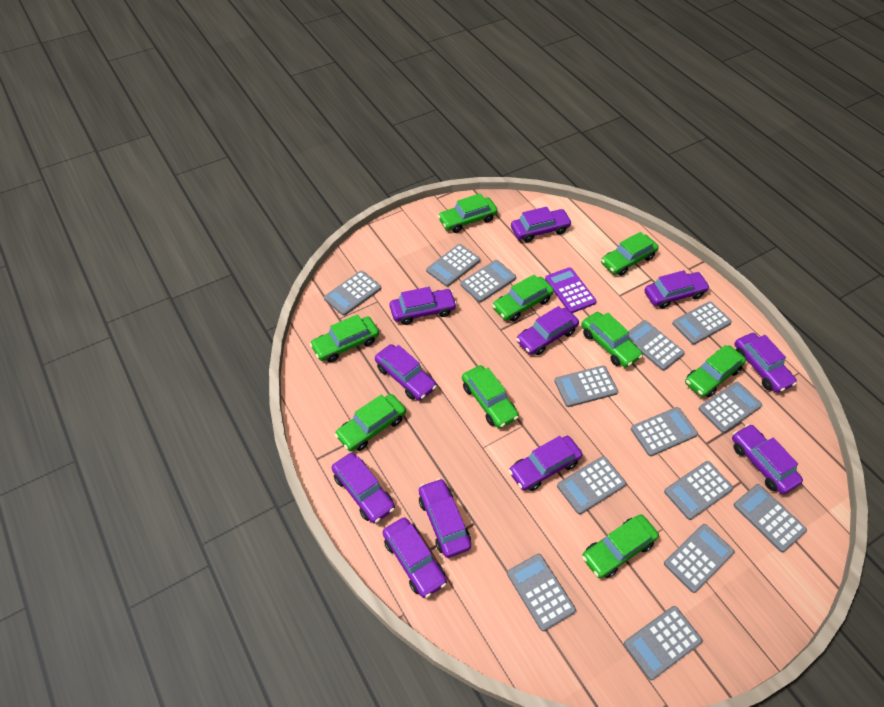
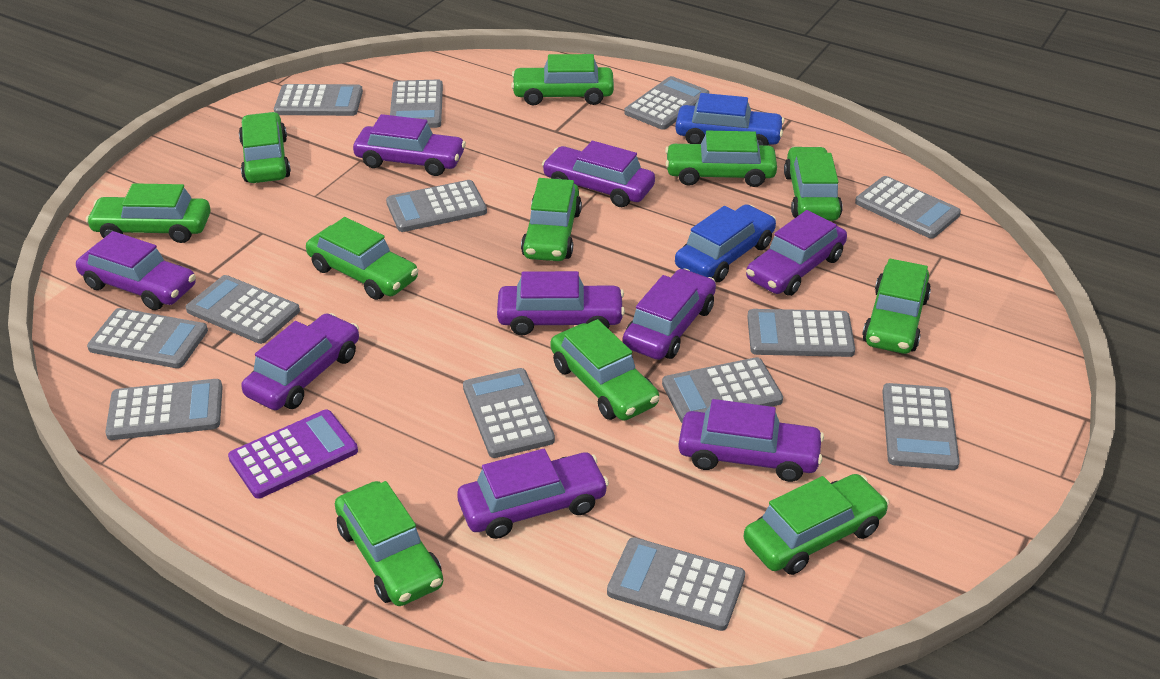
blue car: none = 0 -> [675,93,785,145] [675,204,776,282] = 2
green car: [310,314,379,362] [335,394,406,451] [438,193,498,233] [462,365,519,428] [492,275,554,322] [581,312,643,367] [582,514,659,578] [601,232,659,276] [685,345,746,397] = 9 -> [86,183,210,243] [239,112,291,183] [306,217,418,300] [335,481,443,606] [511,54,614,105] [521,178,582,261] [550,319,660,421] [665,131,777,187] [743,474,889,575] [784,147,843,221] [862,259,931,354] = 11
grey calculator: [324,271,381,316] [426,244,480,287] [460,260,516,302] [507,554,576,631] [554,366,618,407] [557,456,626,514] [624,606,702,680] [628,320,685,371] [631,407,698,456] [664,461,733,520] [664,524,734,593] [672,301,732,345] [699,382,762,433] [734,484,807,552] = 14 -> [87,308,208,368] [105,379,223,440] [186,275,300,344] [274,84,363,116] [386,180,487,232] [390,80,443,128] [463,368,555,458] [607,537,745,631] [624,76,709,130] [662,357,783,423] [747,309,855,357] [855,176,961,239] [882,383,960,470] = 13
purple car: [332,453,395,524] [375,344,437,401] [383,517,447,598] [390,287,457,325] [419,478,471,558] [509,436,582,491] [511,207,572,243] [516,306,579,355] [644,270,710,309] [732,424,803,494] [734,333,797,393] = 11 -> [76,231,196,310] [241,313,359,410] [353,114,466,176] [457,449,609,539] [497,271,625,335] [542,141,655,207] [623,268,716,360] [678,399,824,482] [746,210,847,296] = 9

